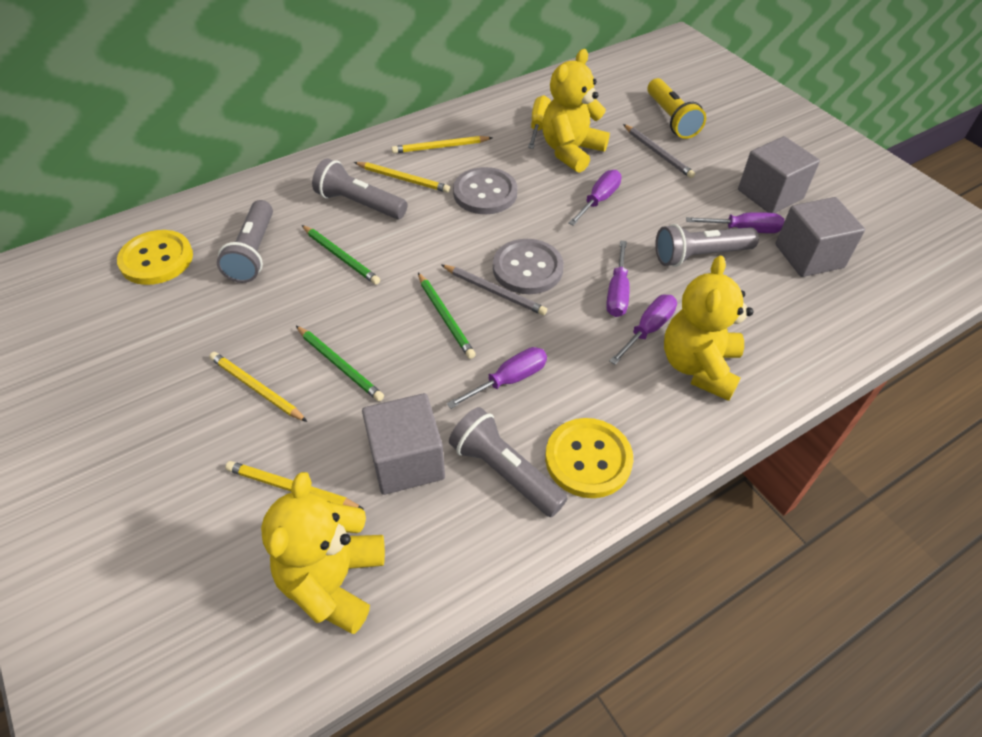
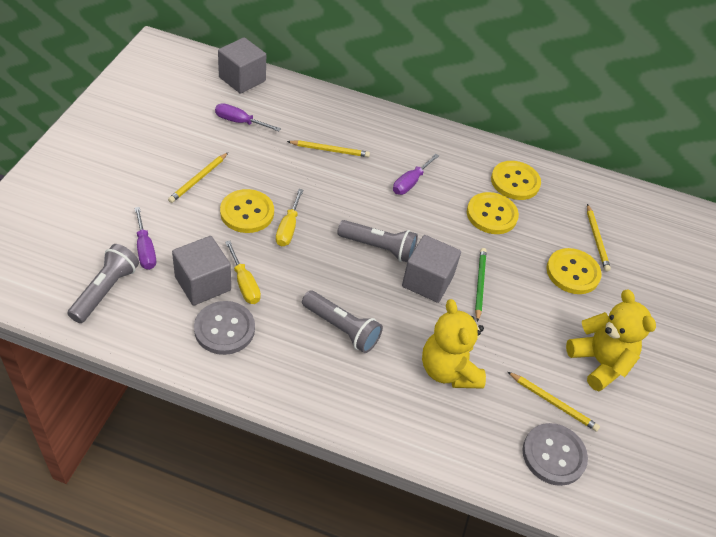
green pencil: [296,326,384,401] [302,225,380,285] [418,273,476,359] = 3 -> [475,248,486,322] = 1
grey flashlight: [217,200,273,283] [312,158,407,219] [449,407,568,517] [655,224,759,267] = 4 -> [67,244,139,323] [302,291,383,353] [337,220,418,262] = 3
grey pencil: [442,265,547,315] [623,124,695,178] = 2 -> none = 0
purple screwdriver: [447,347,547,409] [569,170,622,226] [606,240,630,317] [609,295,677,365] [686,212,784,233] = 5 -> [135,207,156,270] [215,103,281,131] [393,154,439,195] = 3
yellow button: [117,230,193,285] [545,418,633,498] = 2 -> [220,189,274,233] [467,192,519,234] [491,161,541,200] [546,248,602,294] = 4
yellow flashlight: [647,78,706,139] = 1 -> none = 0
yellow screwdriver: [528,95,551,149] = 1 -> [225,241,261,304] [276,189,303,246] = 2
yellow teddy bear: [261,472,385,634] [542,49,610,173] [664,256,754,401] = 3 -> [422,299,486,389] [566,290,656,391] = 2

